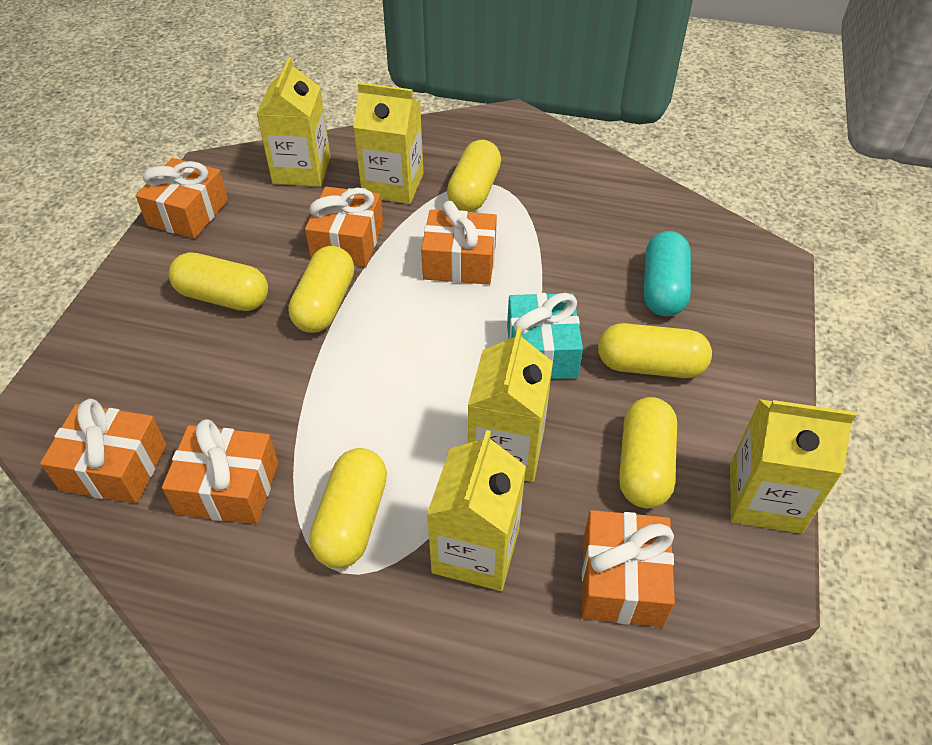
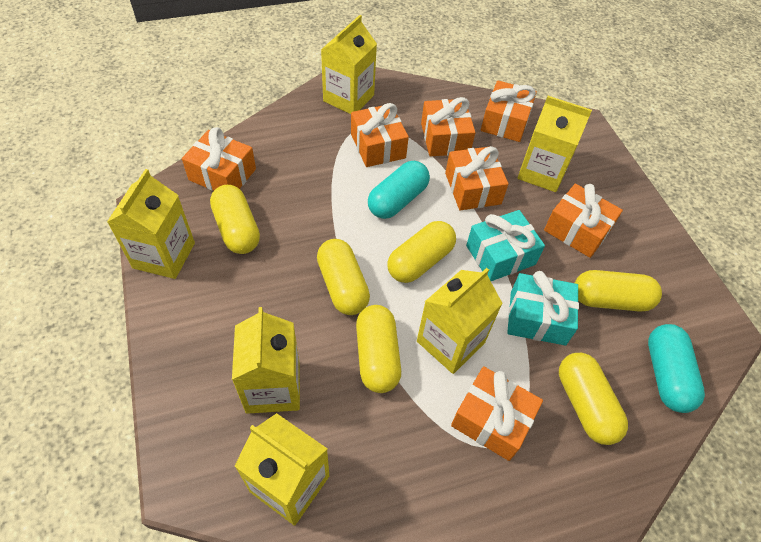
orange gift: [40,399,167,504] [136,158,228,239] [162,419,278,524] [305,187,383,267] [421,201,497,285] [582,510,675,627] = 6 -> [182,127,256,191] [351,103,409,167] [421,97,476,156] [445,146,508,210] [451,366,543,461] [481,80,537,142] [544,184,623,258] = 7
turquoise capsule: [644,231,691,316] = 1 -> [368,161,430,219] [648,324,705,413] = 2
turquoise gift: [507,293,583,379] = 1 -> [466,210,545,281] [507,271,579,346] = 2
yellow carton: [257,57,331,187] [353,82,424,204] [427,430,526,591] [468,328,553,482] [730,399,856,534] = 5 -> [107,169,195,279] [232,307,300,414] [235,413,329,526] [321,15,377,114] [417,268,503,374] [517,96,592,192] = 6

